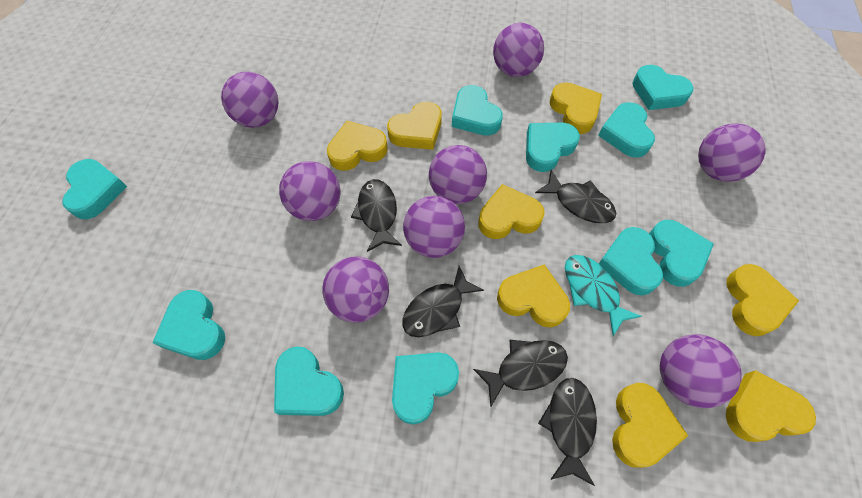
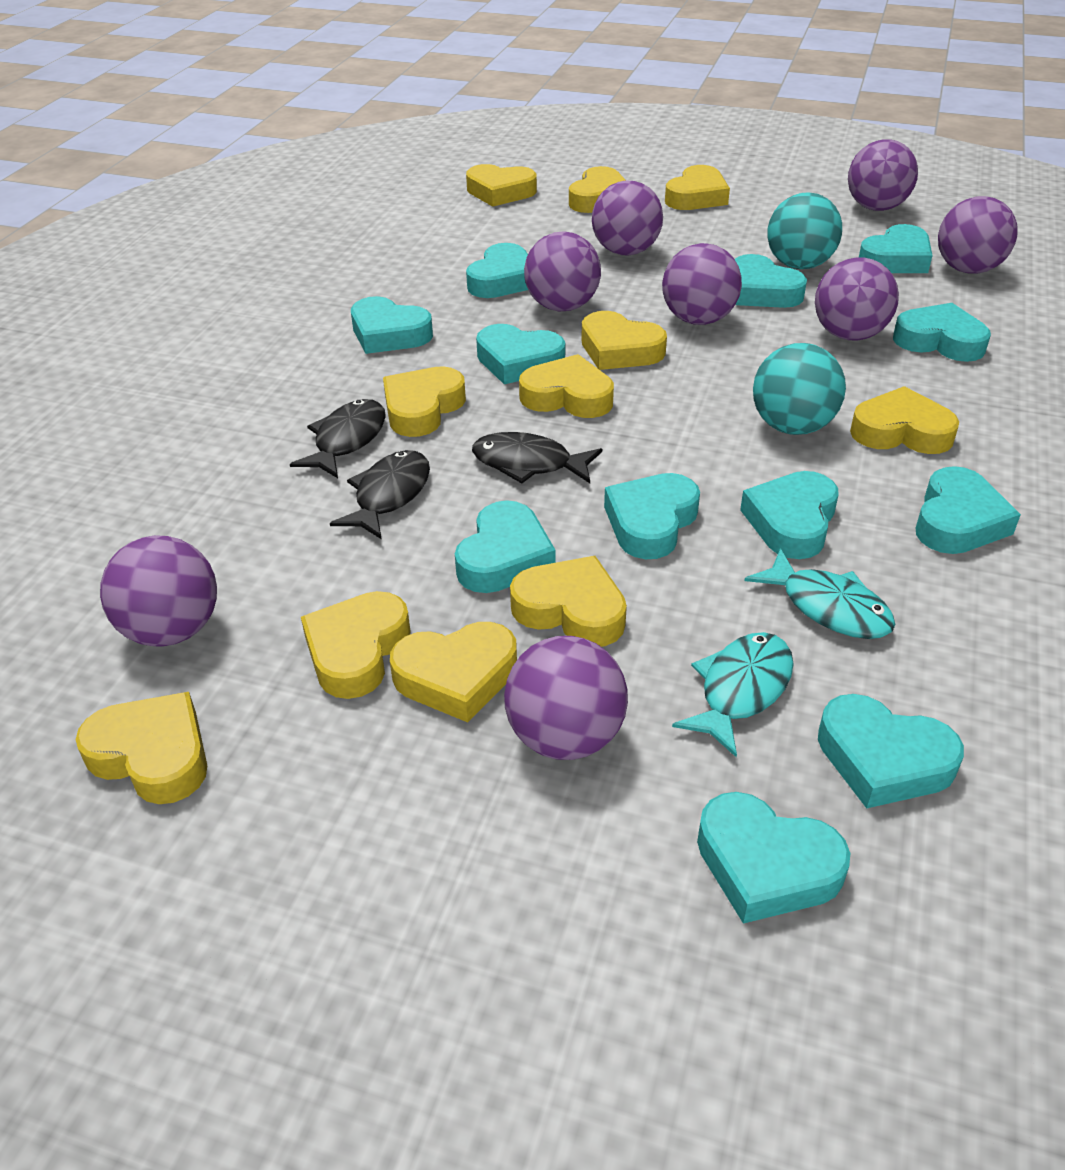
black fish: [351,179,402,252] [402,266,484,337] [473,340,568,407] [535,170,616,223] [538,378,597,486] = 5 -> [290,399,386,478] [330,450,430,539] [472,432,602,484] = 3
turquoise ball: none = 0 -> [753,343,846,435] [767,193,842,269] = 2
turquoise fish: [565,255,642,336] = 1 -> [672,632,794,757] [744,548,896,639] = 2
turquoise heart: [62,159,127,219] [152,290,225,360] [274,346,344,416] [392,352,459,424] [452,85,503,136] [526,123,580,172] [598,102,655,158] [599,227,663,295] [632,65,694,110] [649,220,714,287] = 10 -> [351,296,433,354] [455,500,556,593] [466,243,528,298] [476,324,565,384] [604,473,700,559] [697,792,850,924] [735,254,807,308] [740,471,839,559] [818,694,964,809] [859,224,933,273] [893,303,991,362] [916,466,1021,554] = 12
yellow heart: [327,121,388,171] [387,102,442,150] [478,184,545,239] [497,264,570,328] [549,83,602,134] [612,383,688,468] [726,264,799,336] [726,370,816,442] = 8 -> [75,692,207,804] [301,591,411,699] [383,366,466,437] [390,622,517,722] [466,164,537,207] [510,556,627,647] [519,354,614,418] [569,166,626,213] [581,311,667,370] [665,165,730,210] [850,386,959,454] = 11

